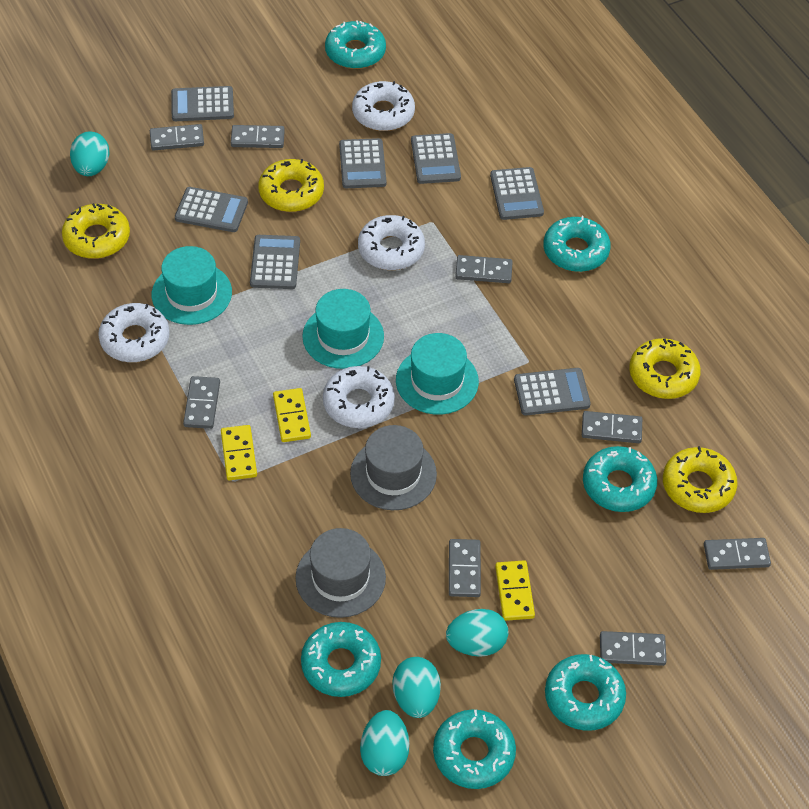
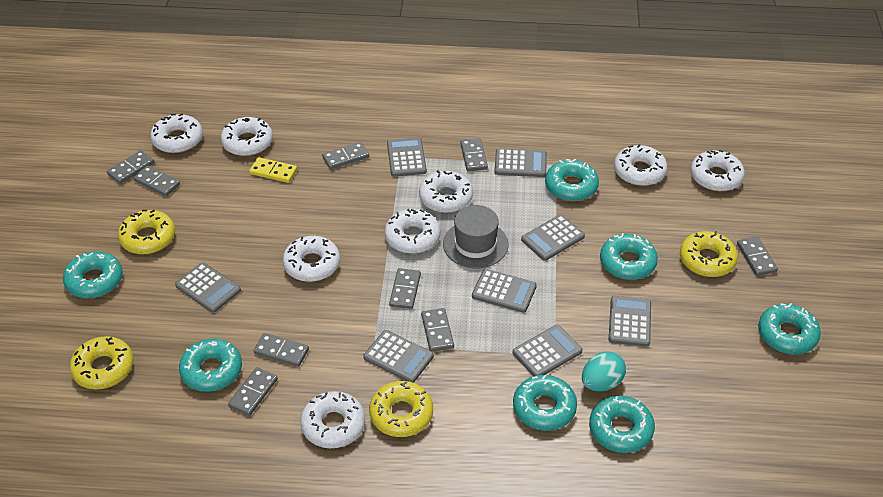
grey calculator: [171,86,234,121] [175,187,248,232] [250,235,300,289] [339,138,387,188] [411,133,461,184] [490,167,544,220] [514,368,591,415] = 7 -> [175,262,241,313] [363,330,434,383] [387,138,427,177] [472,269,537,313] [494,148,547,177] [513,325,583,376] [521,215,585,261] [609,296,651,347] = 8
grey domino: [150,124,204,151] [183,376,220,429] [231,125,285,148] [449,539,481,597] [455,255,513,283] [582,411,642,443] [600,631,667,666] [704,538,771,570] = 8 -> [107,150,154,184] [133,165,180,197] [228,367,278,416] [254,333,309,367] [322,142,369,169] [389,268,421,309] [421,308,454,352] [460,138,488,171] [737,236,778,276] = 9
grey hat: [295,528,386,618] [350,425,437,510] = 2 -> [443,205,509,268] = 1
turquoise donut: [301,622,381,697] [325,20,386,69] [433,709,516,789] [543,216,611,272] [545,654,626,731] [583,446,657,512] = 6 -> [63,251,123,298] [179,338,242,392] [513,375,577,431] [545,159,599,201] [589,396,655,453] [600,233,658,280] [758,303,821,354] = 7
turquoise egg: [70,131,110,176] [360,710,409,776] [393,657,441,718] [446,609,508,657] = 4 -> [582,351,626,392] = 1
turquoise hat: [152,246,232,325] [302,289,384,369] [396,333,479,415] = 3 -> none = 0
white donut: [98,303,170,362] [323,366,395,428] [352,81,415,131] [358,215,425,270] = 4 -> [150,114,203,153] [221,117,273,156] [283,236,340,282] [301,391,365,448] [385,209,441,254] [419,170,473,213] [614,144,667,186] [690,150,745,191] = 8
yellow domino: [221,425,257,480] [273,388,311,442] [495,561,535,621] = 3 -> [249,157,297,183] = 1

